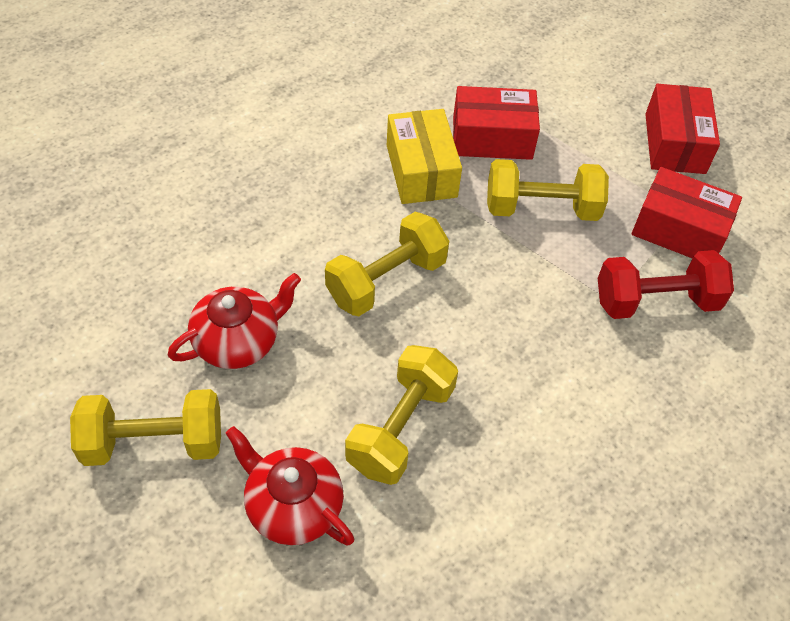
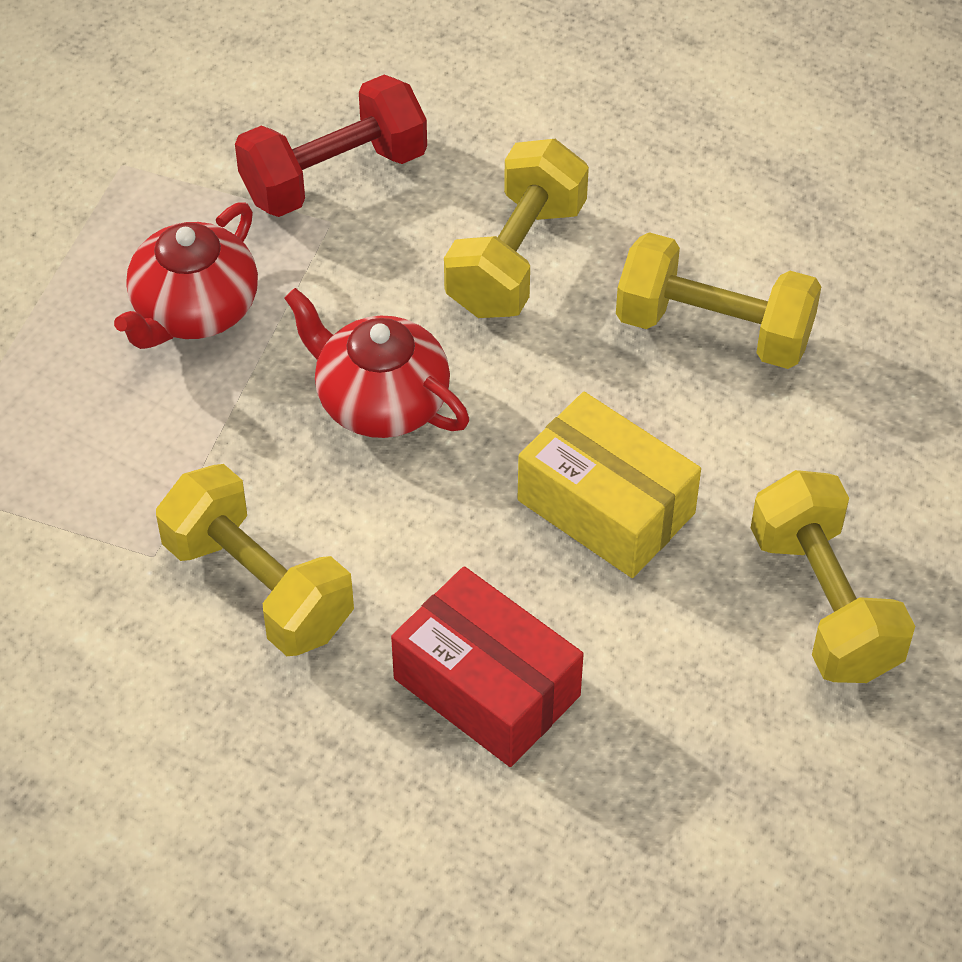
red box: [453,86,540,160] [631,167,742,259] [645,84,720,174] = 3 -> [391,566,583,767] = 1

